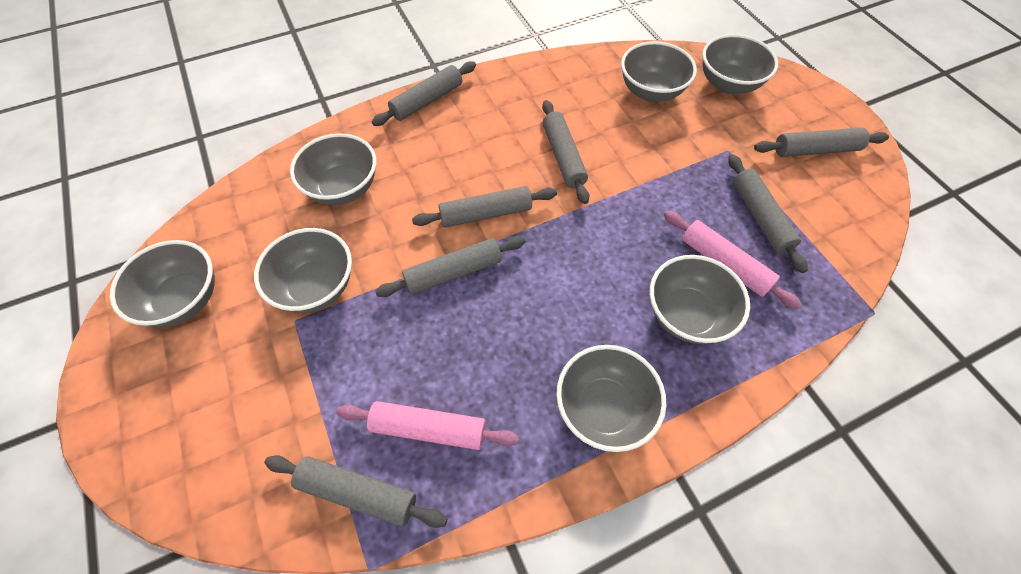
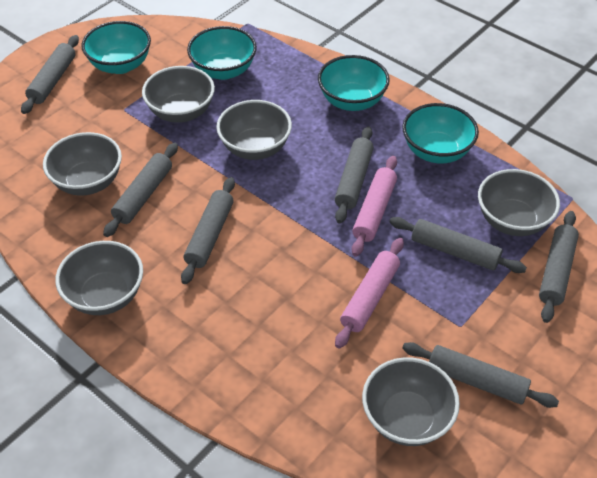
grey bowl: [110,240,215,327] [254,228,352,313] [290,133,376,205] [556,345,666,452] [621,41,697,102] [650,255,750,344] [702,34,778,94] = 7 -> [43,132,122,196] [55,241,143,315] [142,66,215,123] [216,100,292,160] [362,357,460,446] [478,169,560,236] = 6
turquoise bowl: none = 0 -> [81,21,151,74] [187,26,257,80] [318,55,390,111] [402,103,479,163] = 4

